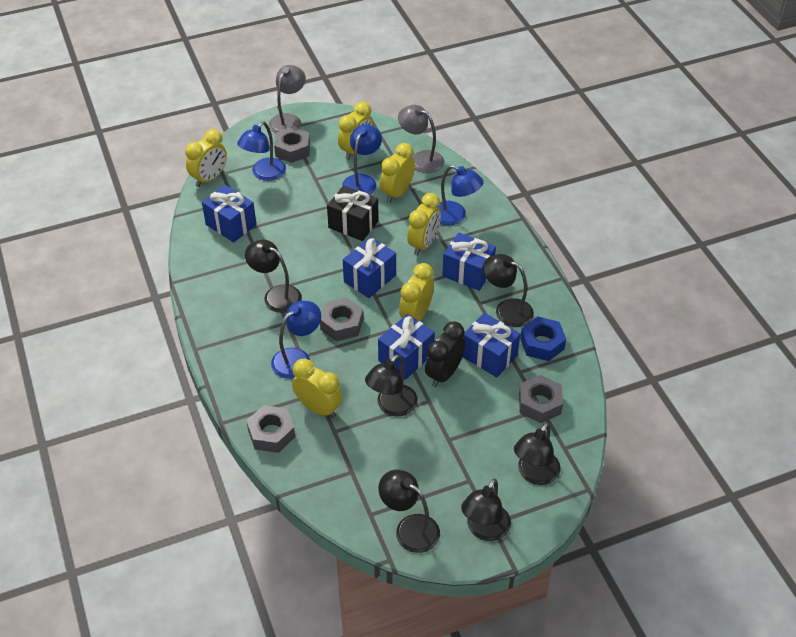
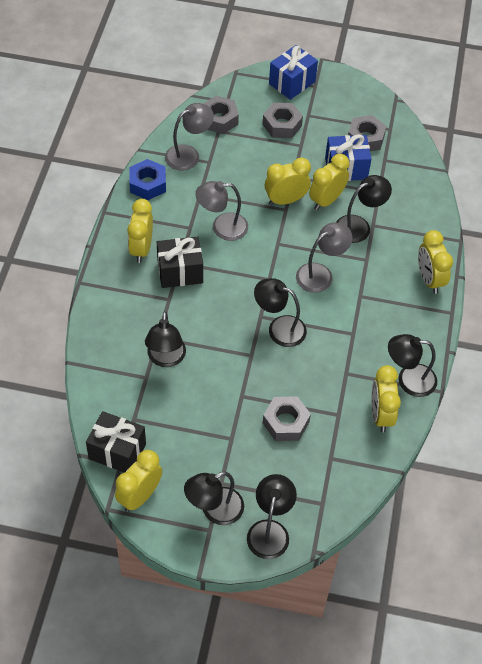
black clock: [425,321,465,387] = 1 -> none = 0
black gift: [327,185,379,241] = 1 -> [86,411,146,473] [157,237,203,288] = 2
blue gift: [202,185,257,242] [343,237,396,298] [378,314,435,380] [442,233,496,291] [462,313,520,377] = 5 -> [269,45,318,100] [325,134,372,181] = 2
blue lamp: [237,122,286,181] [271,301,321,379] [342,124,382,195] [437,165,484,226] = 4 -> none = 0
grey lamp: [269,65,306,133] [398,105,444,173] = 2 -> [165,103,214,171] [195,181,248,241] [296,223,352,293] = 3

